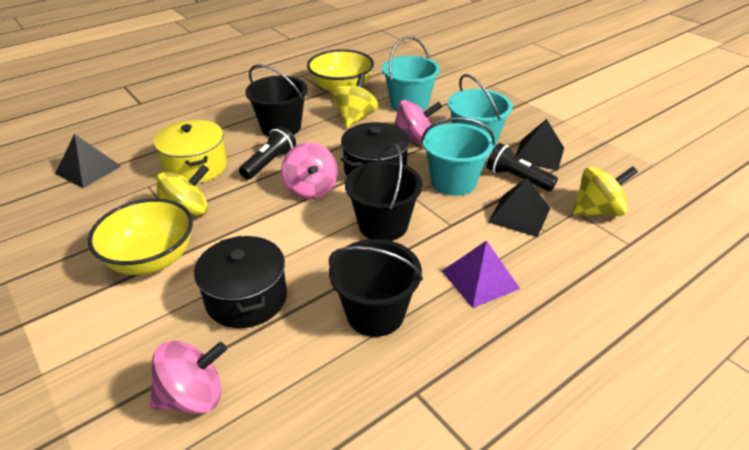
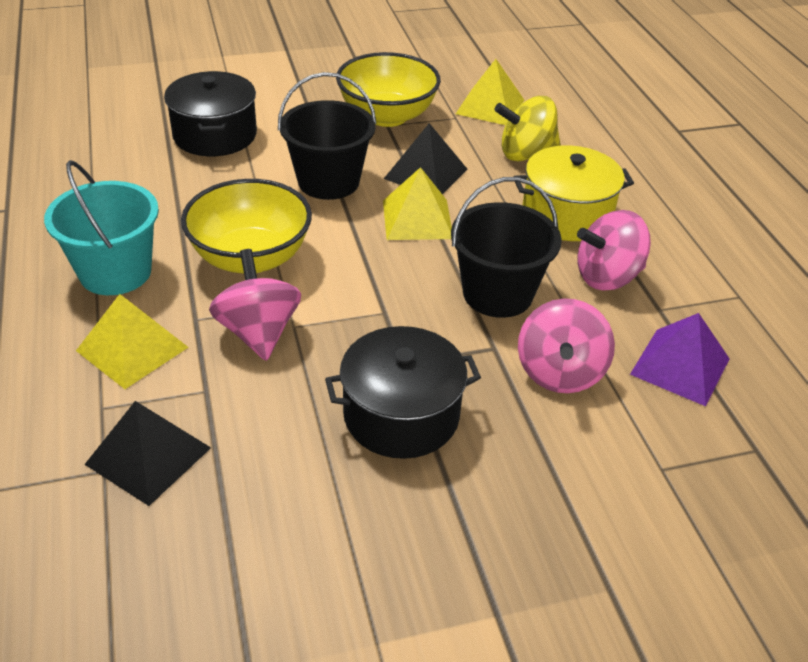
black bucket: [245,64,308,136] [329,239,423,337] [345,143,423,241] = 3 -> [278,72,377,200] [451,177,562,318] = 2
black flashlight: [239,126,296,180] [487,143,558,191] = 2 -> none = 0
black pyramid: [55,134,121,188] [488,178,550,237] [515,119,564,171] = 3 -> [84,401,211,506] [384,123,467,194] = 2
turquoise bucket: [382,36,440,111] [421,117,495,196] [448,74,513,149] = 3 -> [44,160,159,295] = 1
yellow pyramid: none = 0 -> [76,294,188,389] [383,167,452,240] [456,59,524,125] = 3
yellow spinning top: [156,165,209,217] [332,73,378,128] [572,166,638,216] = 3 -> [494,96,561,162] = 1

